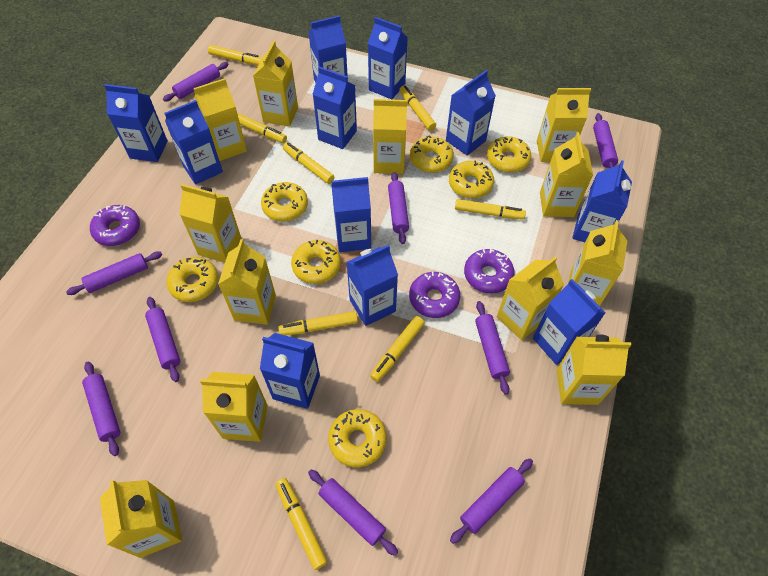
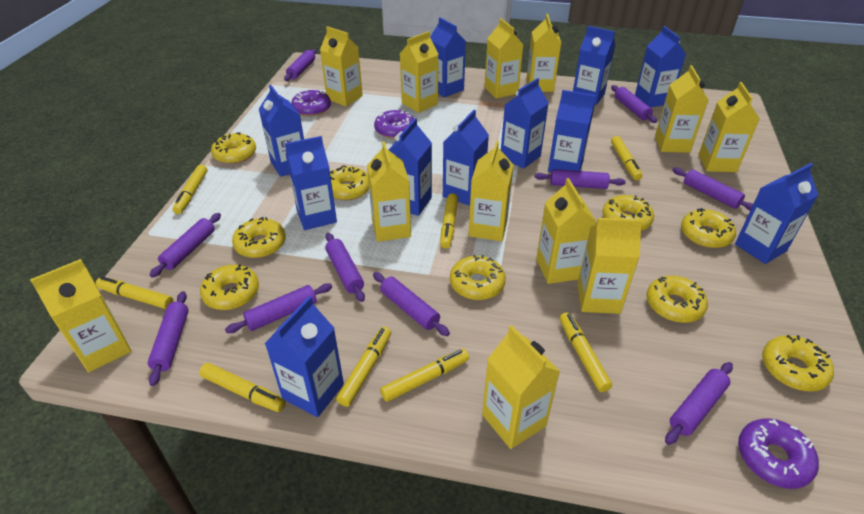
purple rolling pin: [66,251,162,295] [82,361,120,456] [145,297,180,382] [163,62,229,102] [308,470,398,556] [388,172,409,244] [450,459,533,544] [475,301,510,395] [593,113,618,168] = 9 -> [148,291,189,386] [150,213,221,278] [225,283,332,333] [284,49,317,81] [325,233,365,302] [373,272,450,336] [535,169,626,189] [611,85,657,123] [665,362,733,445] [673,168,753,211] = 10
yellow donut: [166,257,218,302] [261,182,308,221] [291,240,341,284] [328,409,387,468] [410,135,454,173] [449,160,494,199] [487,136,531,173] = 7 -> [200,264,259,310] [211,132,256,164] [232,217,286,258] [330,165,369,201] [450,255,506,300] [602,195,654,231] [646,276,708,323] [681,208,736,248] [762,335,834,392] = 9

